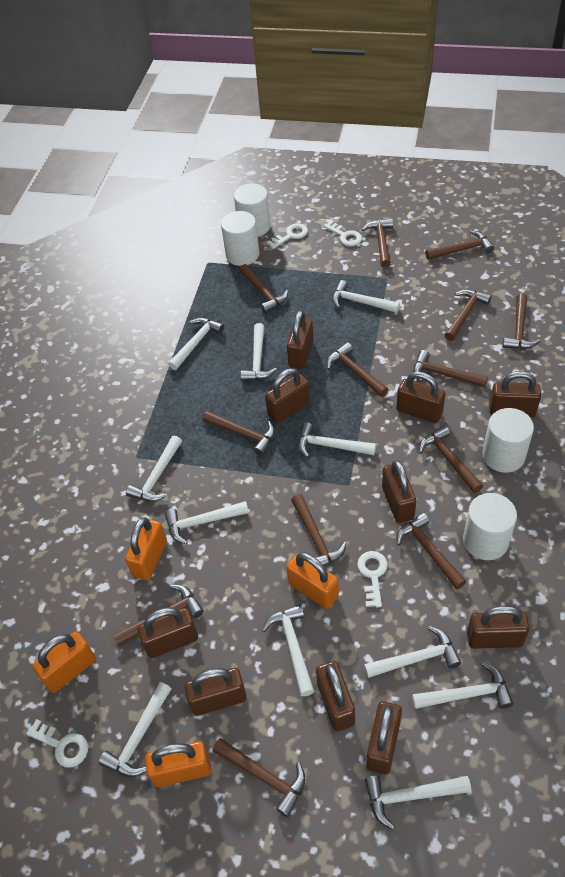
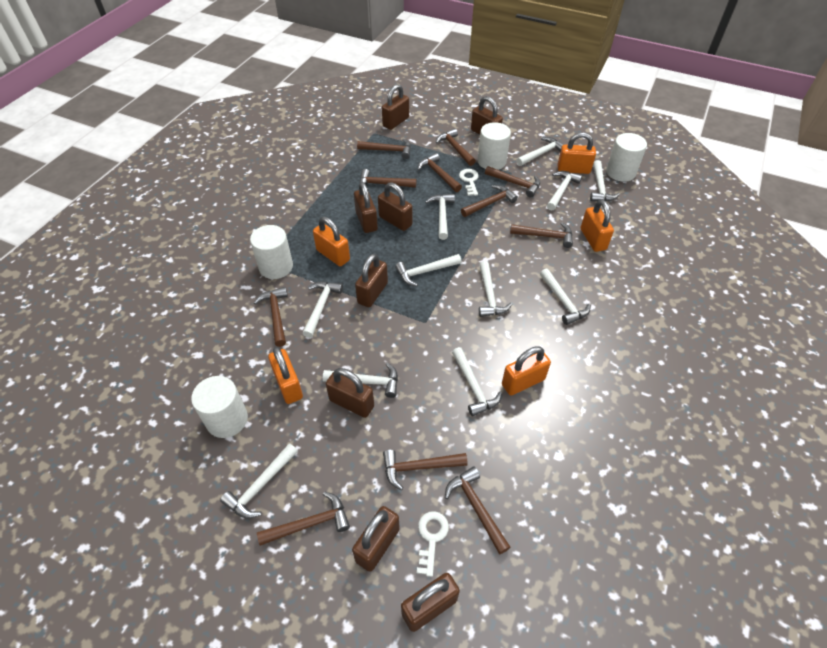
brown hammer: [113,585,204,647] [203,411,275,456] [213,738,306,817] [239,264,288,313] [291,494,346,566] [327,342,388,397] [362,218,393,268] [397,513,467,590] [413,350,488,388] [419,425,483,493] [425,230,494,260] [445,289,492,341] [503,293,541,349] = 13 -> [254,287,288,347] [257,492,350,546] [357,138,411,159] [360,169,416,190] [383,450,468,490] [418,153,462,192] [436,128,476,166] [445,466,511,554] [461,185,518,217] [485,166,540,198] [510,222,573,248] = 11
brown padlock: [138,607,198,658] [184,668,247,716] [265,368,310,423] [287,310,314,369] [316,661,355,731] [366,701,402,774] [382,460,416,523] [396,372,445,423] [467,606,529,649] [489,371,541,418] = 10 -> [326,368,374,418] [352,506,400,572] [354,182,378,233] [355,254,388,307] [378,182,412,231] [382,84,409,130] [401,573,460,632] [471,96,503,135] = 8
orange padlock: [32,632,96,693] [125,517,167,580] [145,741,211,787] [286,552,339,609] = 4 -> [268,346,303,404] [313,217,350,266] [502,346,551,395] [557,132,596,174] [581,200,614,252] = 5
white key: [26,719,88,768] [267,223,308,249] [323,220,362,246] [357,551,388,607] = 4 -> [417,511,449,577] [459,169,479,196] = 2

